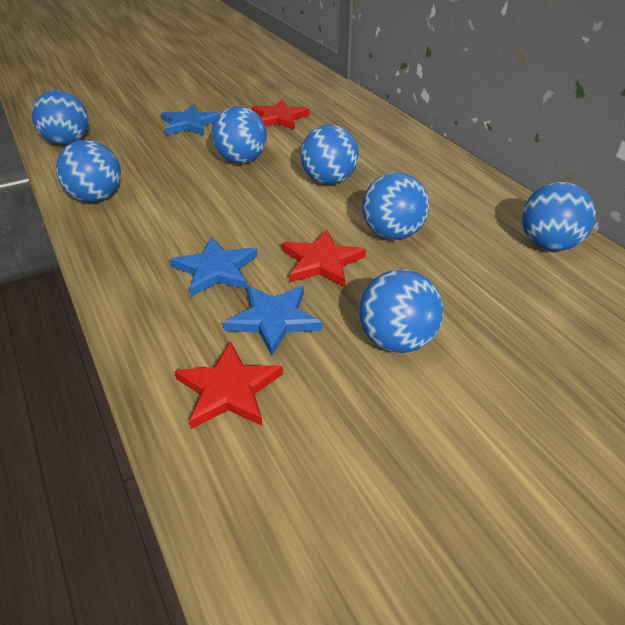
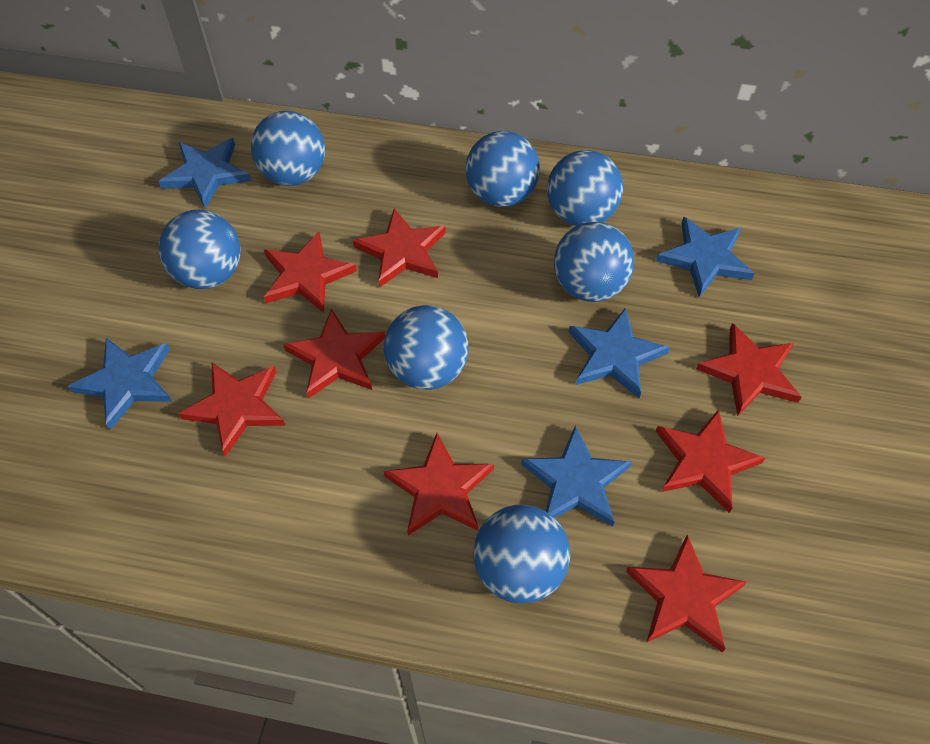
blue star: [161,104,220,135] [170,237,257,297] [223,286,322,356] = 3 -> [67,338,172,430] [159,138,251,209] [521,426,632,527] [569,308,670,398] [656,217,754,297] = 5
red star: [175,341,283,429] [251,99,310,130] [282,229,366,287] = 3 -> [178,363,286,457] [264,232,357,313] [283,309,385,398] [353,208,446,288] [384,433,494,536] [626,535,747,652] [656,409,765,513] [696,323,801,416] = 8

